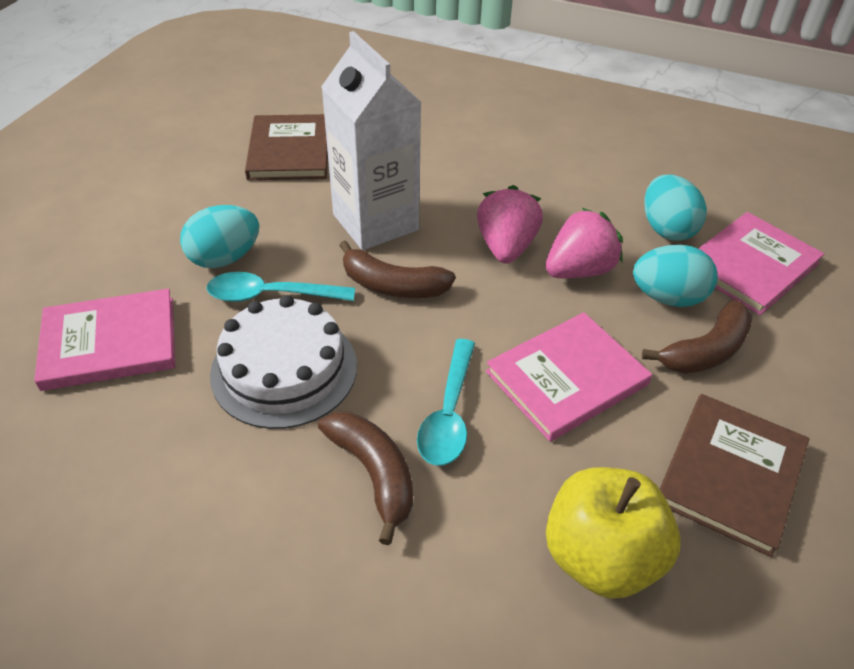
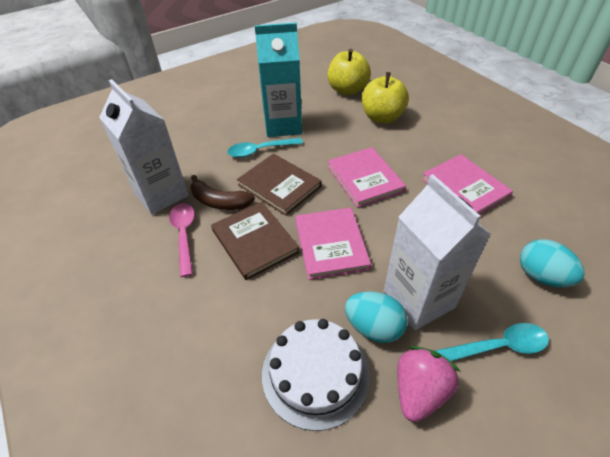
brown banana: [318,412,413,545] [339,240,456,298] [642,300,753,374] = 3 -> [190,175,255,210] = 1
pink spoon: none = 0 -> [169,203,195,277] = 1
pink strawberry: [477,185,543,264] [546,208,623,278] = 2 -> [397,346,461,422] = 1
turquoise carton: none = 0 -> [255,23,302,137] = 1
turquoise egg: [180,205,259,268] [633,245,718,307] [644,174,707,241] = 3 -> [345,291,408,343] [520,239,585,287] = 2
white carton: [321,31,422,250] = 1 -> [99,79,189,215] [384,174,491,330] = 2
yellow apple: [546,467,681,599] = 1 -> [328,49,371,95] [361,72,409,124] = 2

